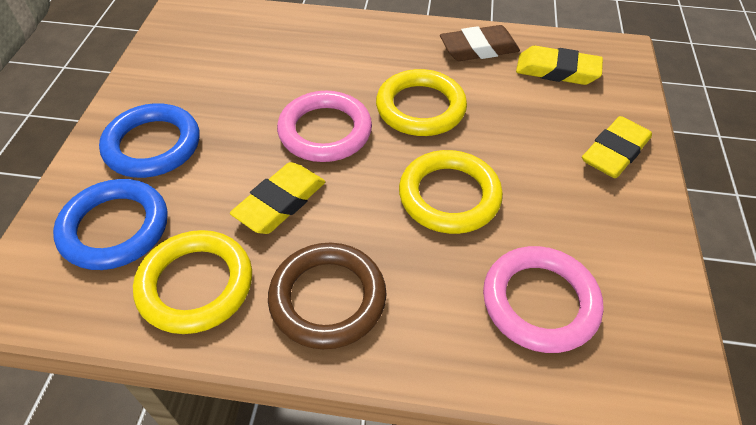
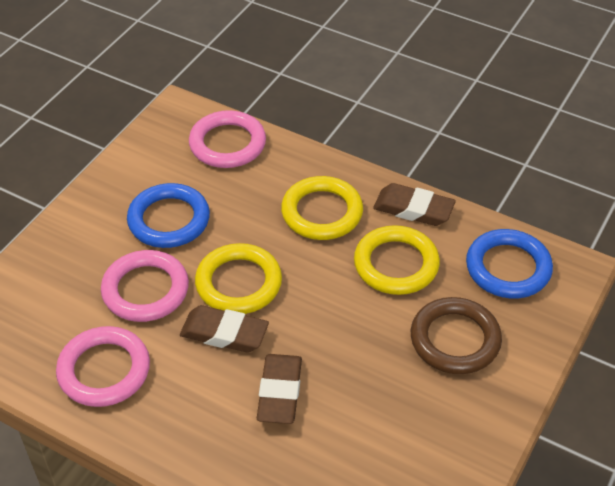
brown eraser: [440,25,520,61] = 1 -> [180,305,269,353] [257,354,302,424] [373,183,456,226] = 3
pink ring: [277,91,372,162] [483,246,604,353] = 2 -> [56,326,150,407] [101,250,189,322] [189,110,266,168] = 3
yellow eraser: [230,162,325,234] [516,46,603,85] [582,116,652,178] = 3 -> none = 0

